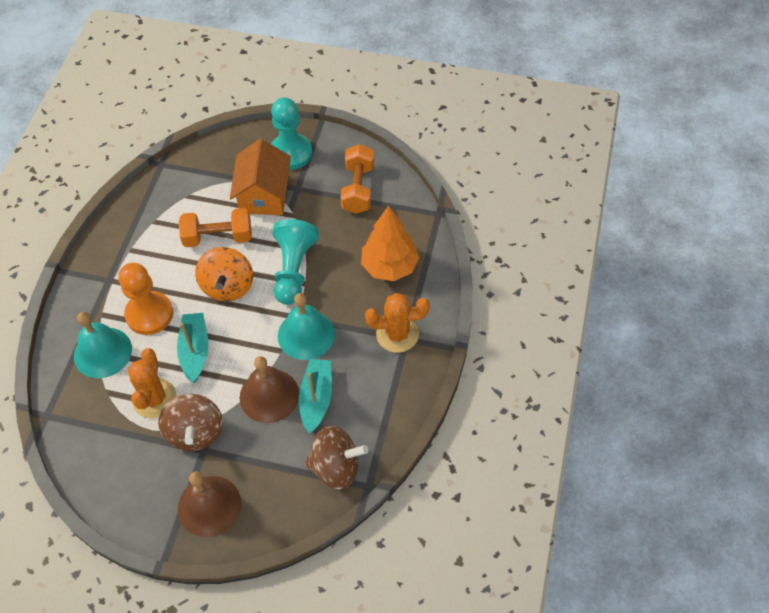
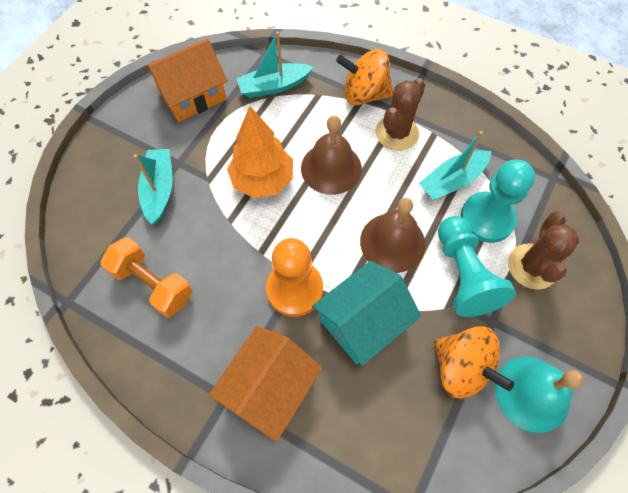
brown cactus: none = 0 -> [376,78,425,151] [508,211,580,290] = 2
brown spinning top: [158,394,223,451] [304,425,368,490] = 2 -> none = 0
orange cactus: [128,348,177,418] [365,293,430,353] = 2 -> none = 0
orange dumbbell: [179,208,252,247] [341,144,374,214] = 2 -> [101,237,192,317] = 1
orange house: [230,139,291,215] = 1 -> [144,39,228,122] [209,326,323,442] = 2
orange spinning top: [195,247,253,301] = 1 -> [336,49,393,105] [434,326,514,399] = 2
turquoise bell: [74,312,132,379] [278,293,335,360] = 2 -> [495,356,584,433] = 1
turquoise boat: [177,313,208,383] [299,359,332,434] = 2 -> [134,149,172,224] [236,31,313,98] [419,131,492,200] = 3
turquoise house: none = 0 -> [312,261,421,366] = 1

